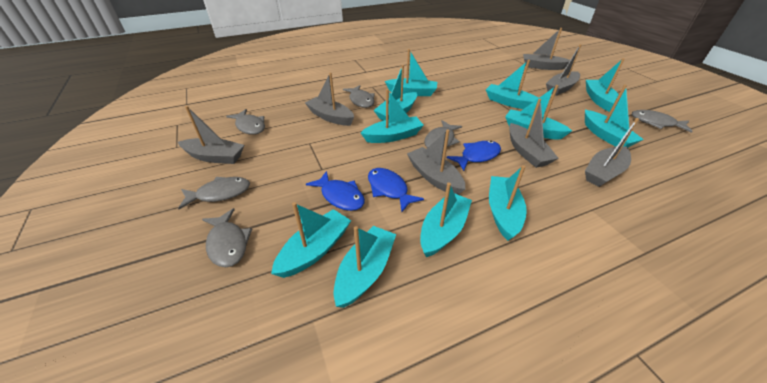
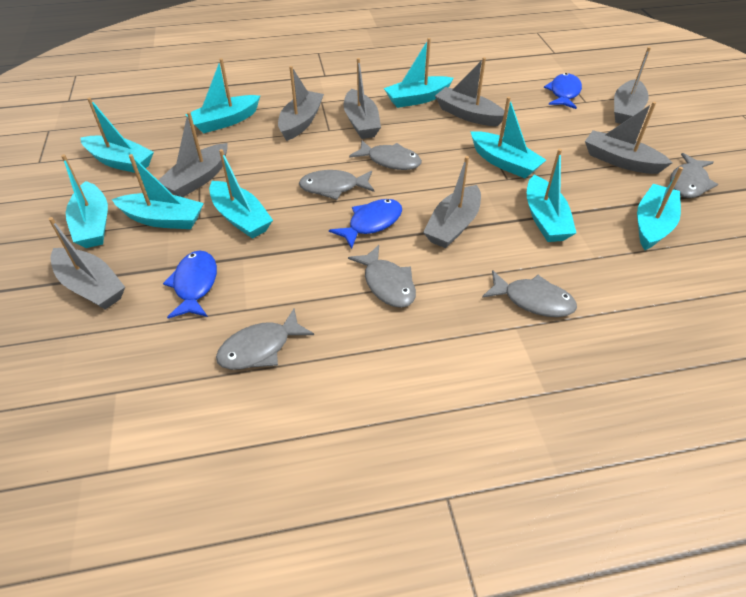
grey boat: [178,106,244,164] [305,73,354,126] [407,130,465,195] [509,99,559,168] [523,28,570,70] [546,44,581,96] [585,118,639,187] = 7 -> [49,217,125,309] [158,112,228,197] [278,66,324,141] [344,58,381,139] [423,156,481,248] [435,57,504,126] [585,102,673,174] [614,47,651,124] = 8
turquoise boat: [271,202,351,278] [333,226,396,308] [361,89,424,143] [373,65,417,121] [385,49,437,96] [420,182,472,257] [486,60,538,109] [489,165,527,241] [505,85,572,139] [585,84,644,148] [586,58,625,112] = 11 -> [61,154,108,248] [80,97,154,173] [112,154,204,229] [185,58,260,134] [209,149,273,239] [384,38,454,108] [470,97,546,178] [527,149,576,242] [637,167,683,250] = 9

